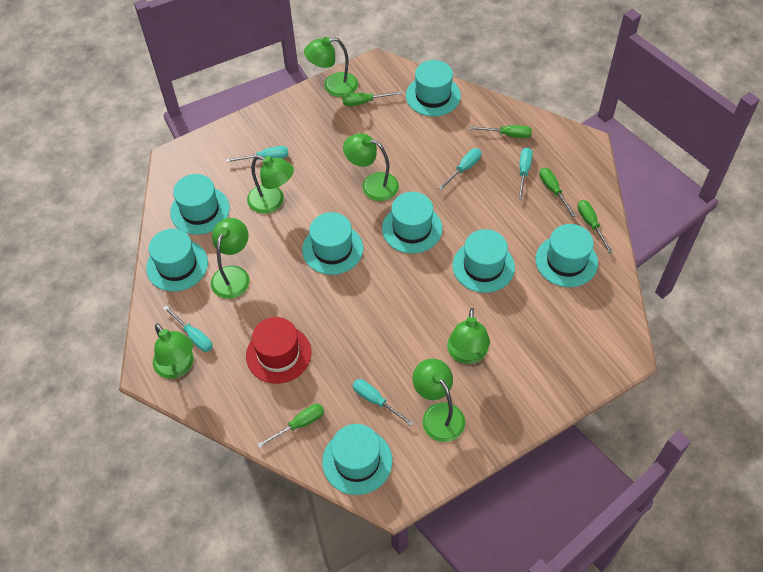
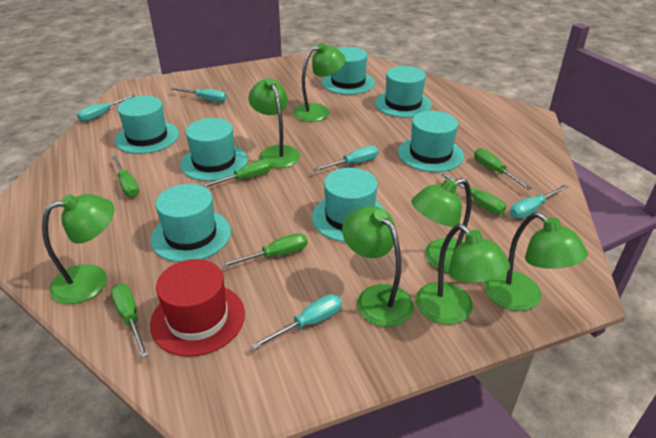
green screwdriver: [257,404,324,448] [342,91,402,106] [470,125,532,138] [539,168,576,217] [578,200,613,253] = 5 -> [111,284,149,358] [112,155,139,197] [201,159,272,187] [220,233,307,268] [441,173,506,215] [474,148,532,190] = 6
turquoise hat: [146,229,208,292] [170,174,230,235] [302,212,363,275] [322,424,393,495] [382,192,442,254] [406,60,461,116] [452,229,515,293] [536,224,598,287] = 8 -> [115,96,179,154] [150,184,231,262] [180,118,248,181] [312,168,385,242] [322,47,375,95] [375,66,432,118] [398,111,464,172] = 7

